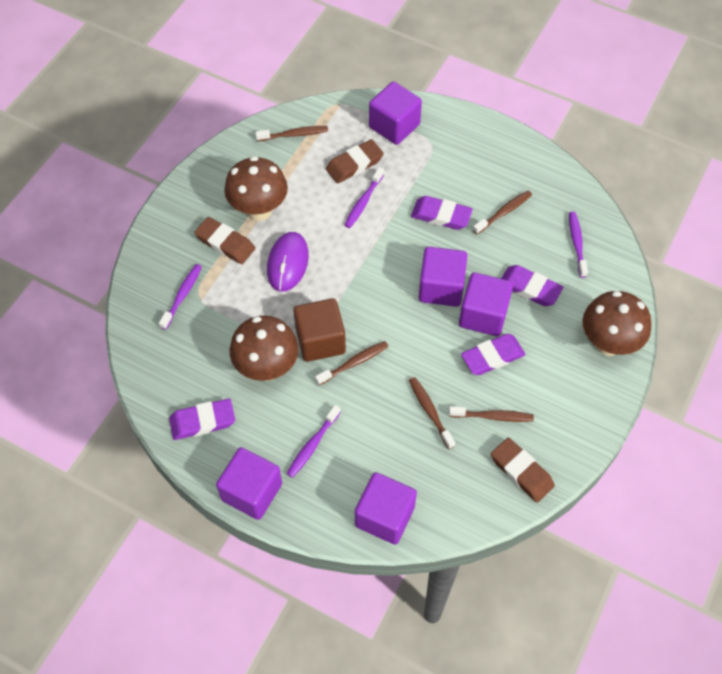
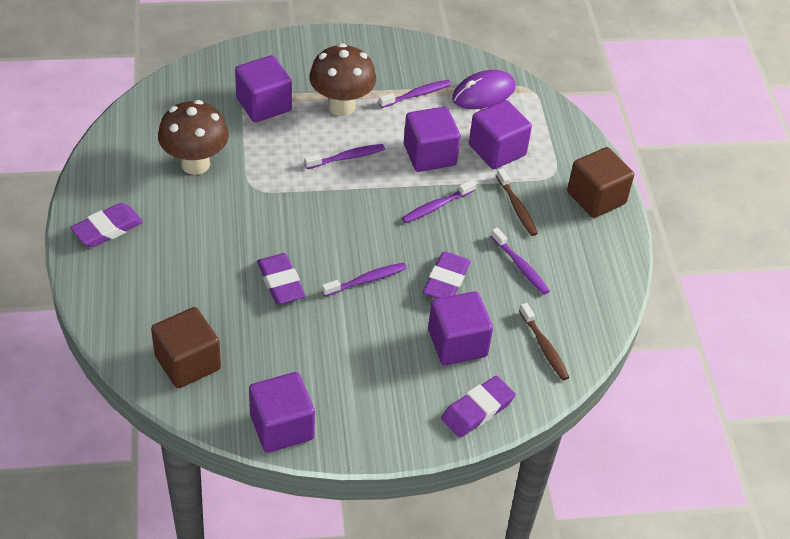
brown cube: [293,298,346,362] = 1 -> [151,307,221,388] [567,147,634,218] = 2
brown eraser: [194,217,255,264] [326,139,384,184] [491,437,555,503] = 3 -> none = 0
brown mushroom: [224,156,288,221] [230,315,299,381] [583,291,651,356] = 3 -> [158,100,229,175] [309,43,376,116] = 2
brown toothbrush: [255,126,328,141] [315,341,389,385] [409,377,455,449] [449,406,534,422] [473,191,532,235] = 5 -> [496,168,538,236] [519,303,569,381] = 2
purple toothbrush: [159,264,202,330] [286,405,341,478] [344,167,384,228] [569,212,588,278] = 4 -> [304,144,385,169] [322,263,407,296] [379,80,451,108] [402,180,476,223] [491,228,549,295] = 5

